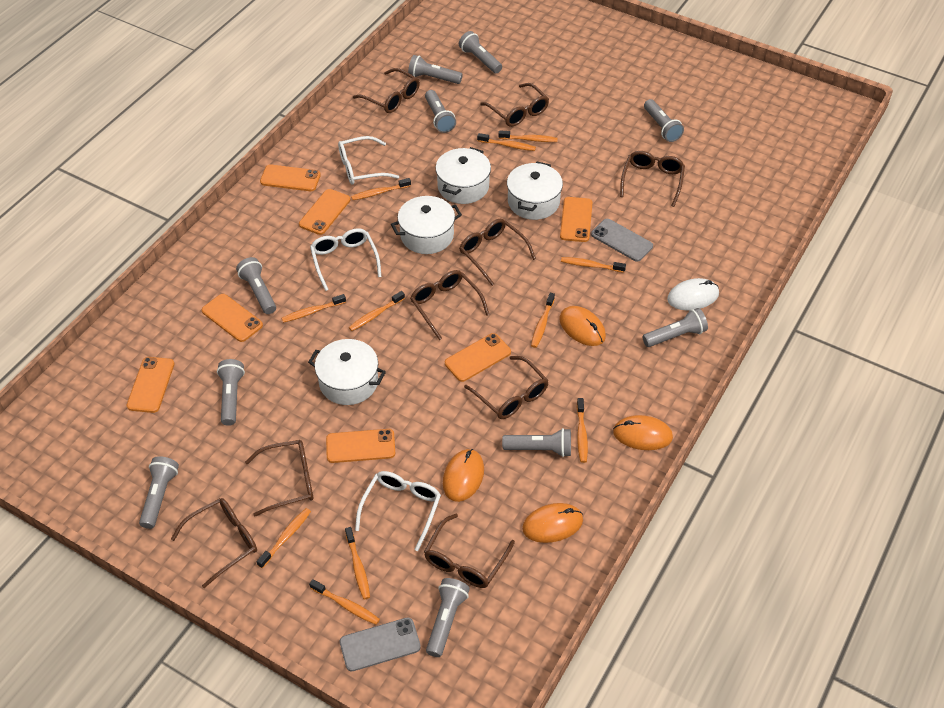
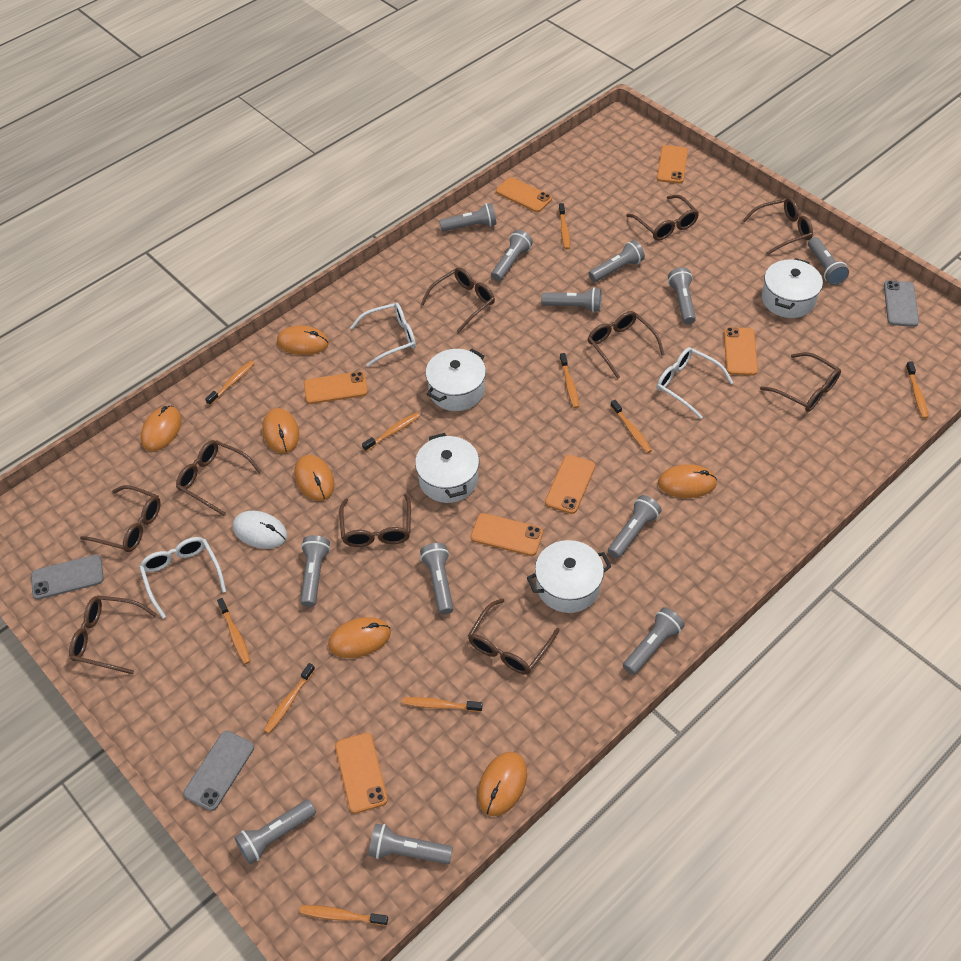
brown glasses: [171,498,257,588] [245,440,314,517] [353,68,420,113] [410,270,489,340] [424,514,515,588] [459,219,536,286] [464,356,549,419] [480,83,549,127] [620,151,685,207] = 9 -> [69,596,157,674] [80,485,161,552] [176,440,261,516] [339,494,411,547] [421,268,495,333] [468,598,560,675] [588,311,665,379] [626,195,699,241] [742,198,813,255] [760,352,841,412] = 10
grey flashlight: [139,456,179,529] [217,359,245,426] [236,257,276,314] [408,55,463,84] [425,90,456,133] [426,578,470,657] [459,31,502,73] [502,428,571,457] [643,308,708,347] [644,99,684,142] = 10 -> [234,799,316,865] [300,535,330,607] [369,824,453,864] [420,543,454,615] [439,203,497,232] [491,230,533,282] [541,287,601,313] [588,240,645,282] [608,495,662,559] [623,607,685,675] [668,267,696,325] [808,237,849,285] = 12
grey phone: [340,618,421,672] [591,219,653,262] = 2 -> [31,555,104,600] [183,731,254,811] [884,280,919,327] = 3
orange mouse: [443,449,484,502] [522,503,583,543] [559,306,606,346] [613,415,673,450] = 4 -> [141,406,182,451] [262,408,299,454] [277,325,329,355] [294,455,335,501] [328,617,391,658] [478,752,527,816] [658,464,717,498] = 7
orange toothbrush: [257,508,311,568] [281,294,346,323] [309,579,380,625] [345,527,370,599] [349,291,405,331] [351,178,411,200] [477,133,536,151] [499,130,558,142] [531,293,555,348] [561,257,626,273] [577,398,588,463] = 11 -> [205,360,255,406] [217,598,251,664] [264,663,315,734] [299,905,388,926] [362,412,420,451] [402,697,482,712] [559,203,570,250] [559,353,579,408] [610,400,652,453] [905,362,929,419] = 10

